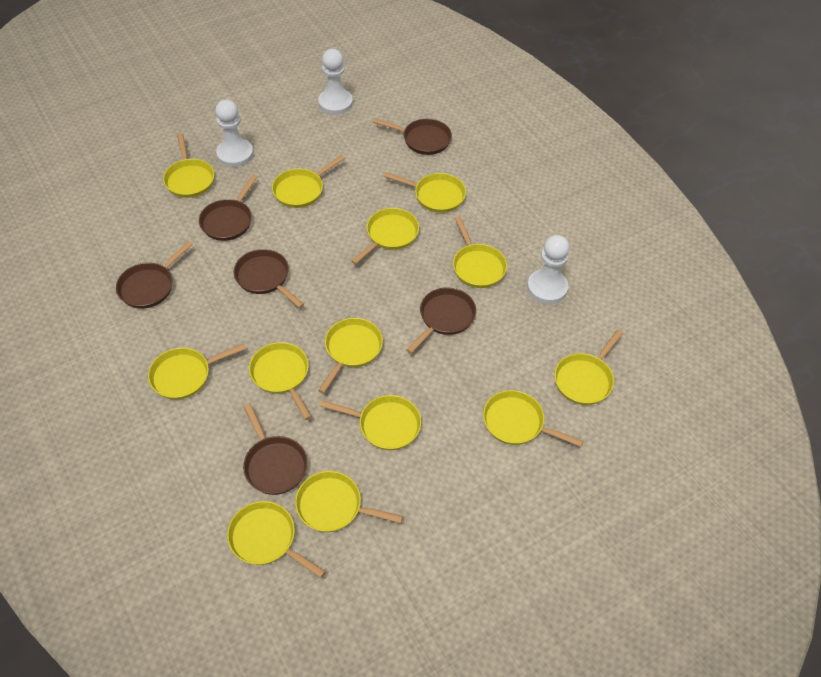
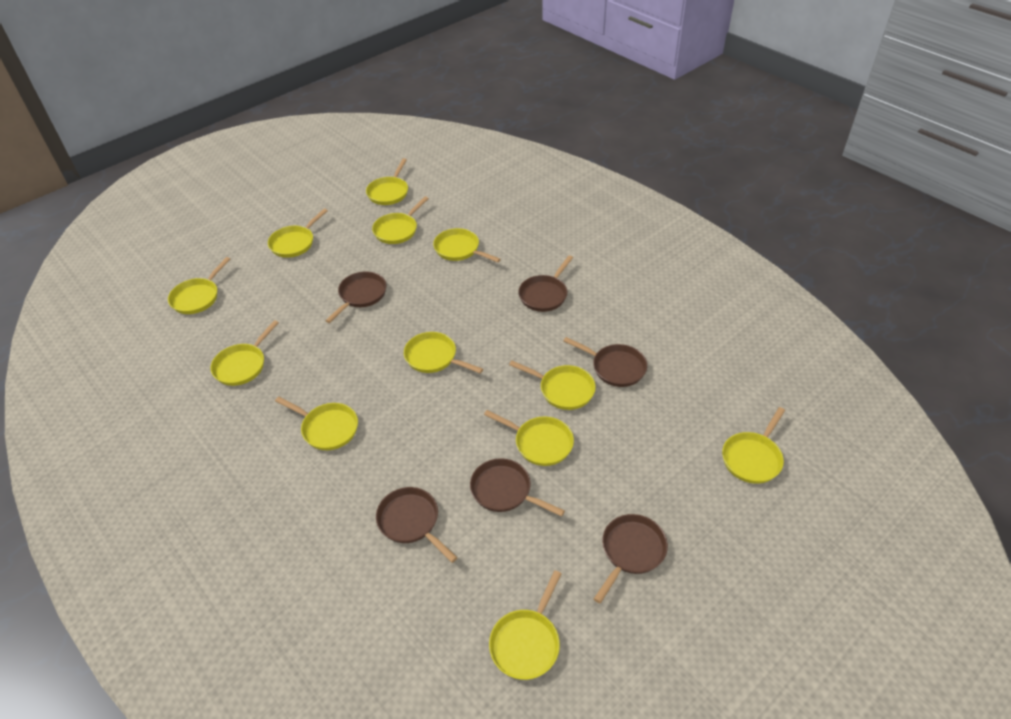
white pawn: [215,100,253,167] [318,49,353,115] [527,235,569,304] = 3 -> none = 0
yellow pan: [148,344,246,400] [163,134,214,198] [227,501,326,578] [249,342,312,420] [272,155,345,208] [295,471,403,532] [318,318,383,394] [320,395,421,450] [351,208,419,265] [383,172,466,213] [453,216,507,288] [483,390,583,447] [554,330,623,405] = 13 -> [168,257,230,314] [210,320,279,386] [268,209,328,258] [275,397,358,450] [366,158,408,205] [372,196,429,244] [404,332,483,374] [433,228,501,263] [484,410,574,466] [489,570,561,680] [509,361,596,410] [722,407,785,484] = 12

